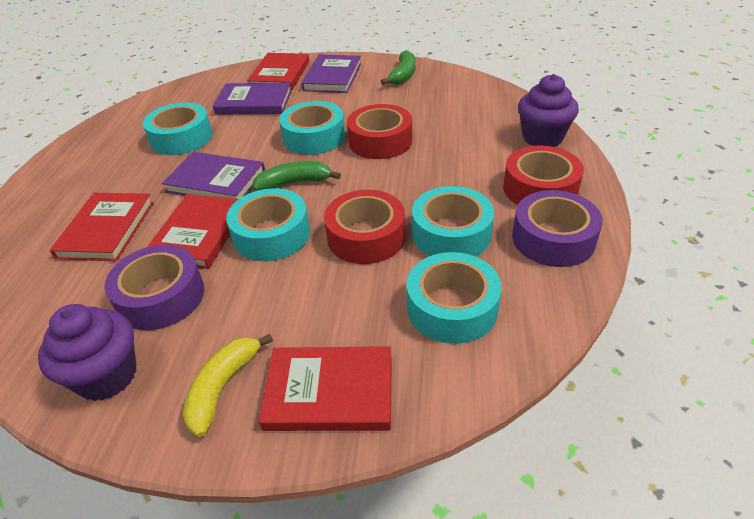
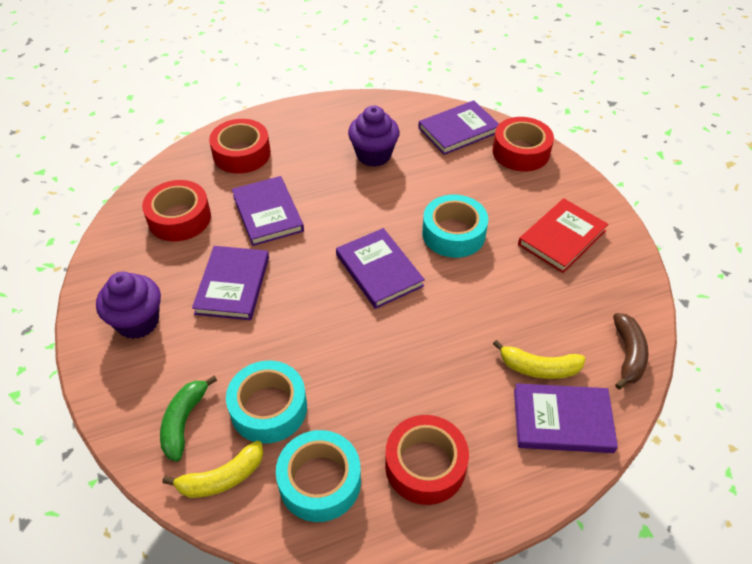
brown banana: none = 0 -> [613,313,649,390] = 1
green banana: [252,161,341,191] [381,50,416,85] = 2 -> [160,376,217,462] = 1
purple book: [162,152,265,199] [213,82,292,115] [301,55,361,93] = 3 -> [192,246,269,320] [232,176,304,246] [336,228,425,309] [418,100,499,155] [514,383,618,453] = 5
purple tape: [104,245,204,330] [512,190,603,267] = 2 -> none = 0
red book: [50,193,154,261] [147,194,238,269] [247,53,309,90] [258,346,392,431] = 4 -> [518,198,609,273] = 1
red tape: [324,190,406,264] [347,104,412,159] [503,146,584,205] = 3 -> [142,180,211,242] [209,119,271,174] [385,415,469,505] [492,117,554,171] = 4
turquoise tape: [143,102,213,155] [226,188,310,261] [279,101,345,155] [407,252,502,344] [412,186,494,256] = 5 -> [226,361,307,444] [276,430,361,522] [422,194,488,258] = 3
yellow banana: [183,334,273,437] = 1 -> [162,441,263,498] [493,340,585,379] = 2

